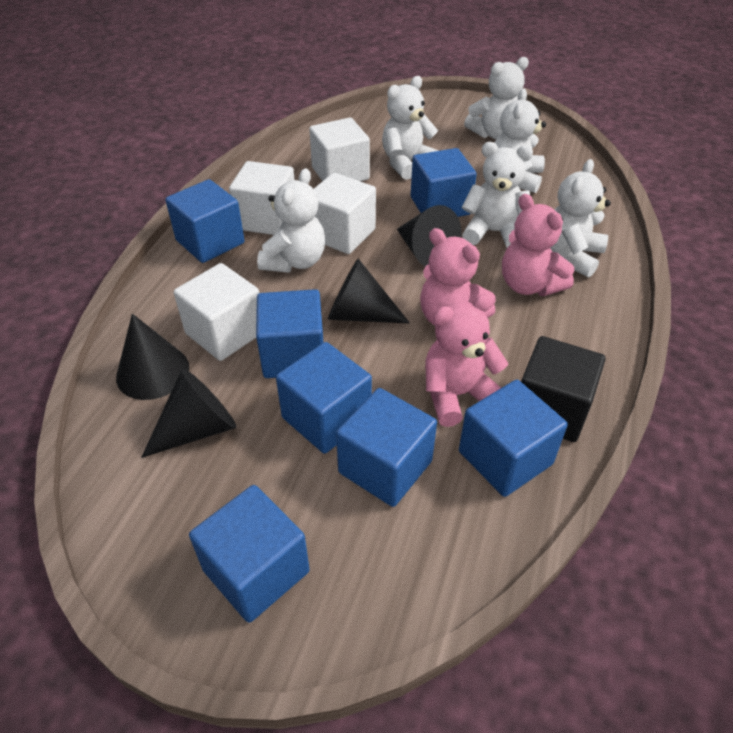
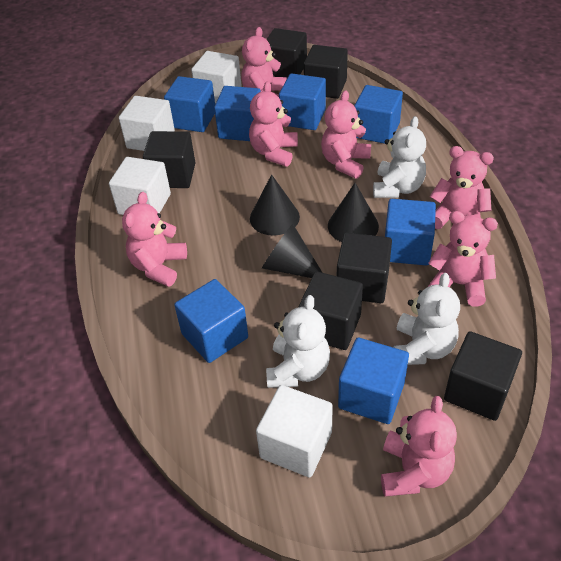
black cone: [116,314,189,400] [141,369,236,458] [328,258,410,323] [397,205,461,266] = 4 -> [250,174,300,236] [262,224,322,278] [328,183,379,242] = 3
black cube: [521,336,606,442] = 1 -> [143,131,195,188] [266,28,307,78] [299,271,363,350] [304,45,348,99] [337,233,392,303] [444,331,522,421] = 6
pink teddy bear: [420,228,496,326] [425,294,508,427] [502,194,574,296] = 3 -> [122,192,187,287] [241,27,287,97] [249,81,298,167] [321,90,371,179] [381,396,457,497] [428,211,498,307] [430,146,494,229] = 7
white teddy bear: [257,168,325,273] [382,76,439,180] [462,142,533,248] [464,57,529,139] [495,89,546,193] [550,159,611,277] = 6 -> [266,295,330,388] [373,116,426,198] [393,273,460,365] = 3

